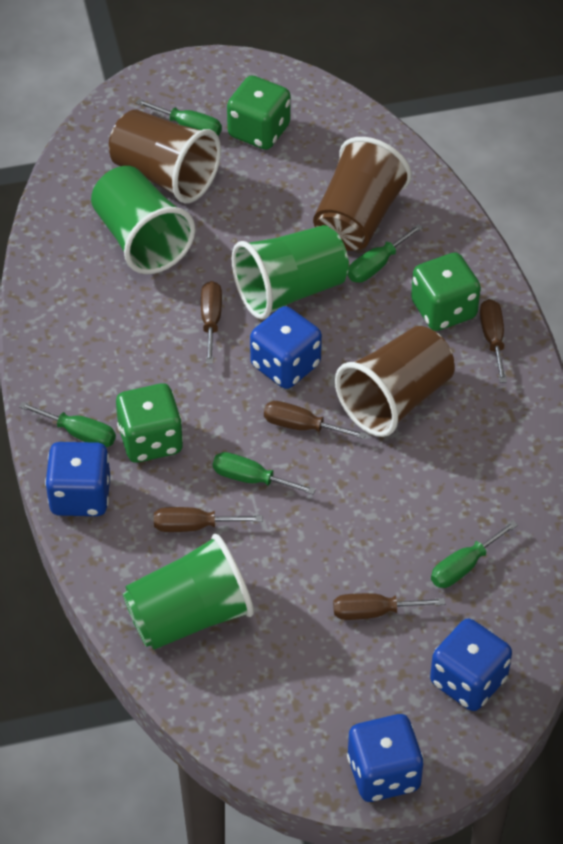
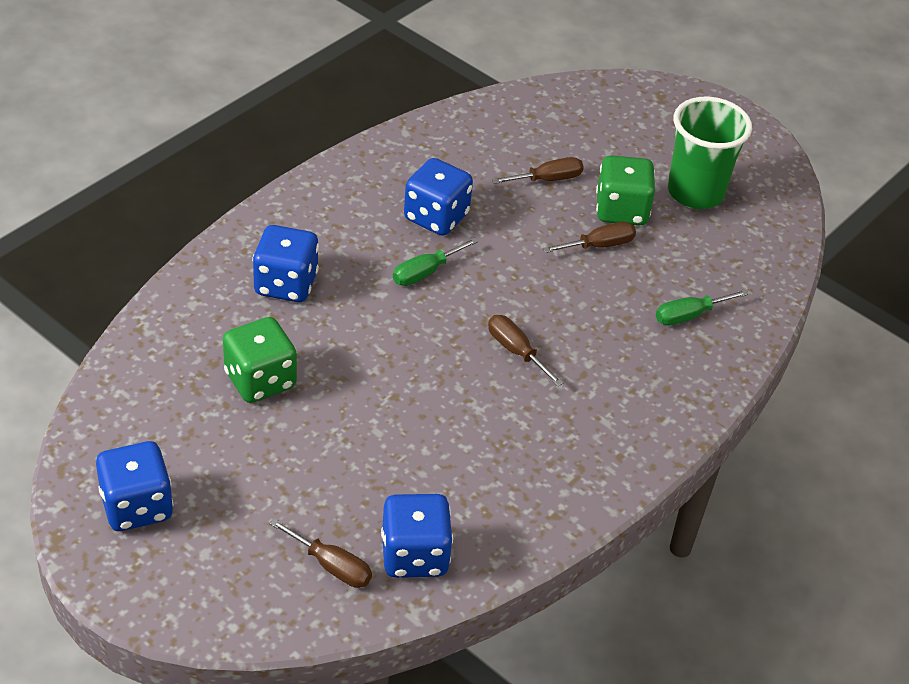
brown cup: [109,110,221,203] [313,137,412,251] [335,326,455,437] = 3 -> none = 0
brown screwdriver: [154,507,262,532] [201,281,222,364] [264,401,366,439] [333,593,445,620] [480,299,507,383] = 5 -> [269,518,372,588] [488,315,563,386] [492,157,584,184] [543,222,636,253] = 4
green cup: [91,166,195,274] [123,534,254,650] [232,225,349,320] = 3 -> [668,97,752,209] = 1
green dice: [116,383,183,463] [227,76,291,150] [411,252,481,331] = 3 -> [223,317,297,403] [596,155,655,225] = 2
green screwdriver: [19,402,116,447] [136,99,222,136] [213,452,316,494] [348,224,423,283] [431,520,518,588] = 5 -> [393,238,478,286] [656,290,749,325] = 2

